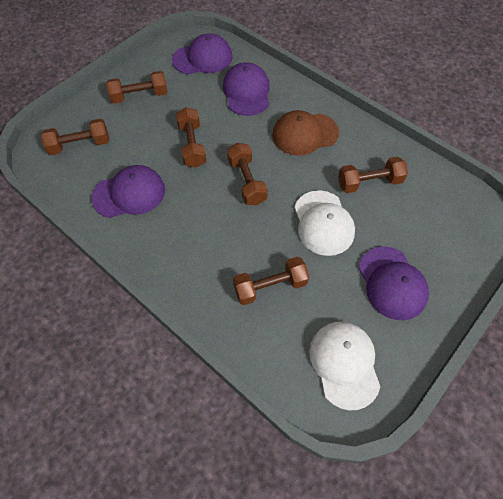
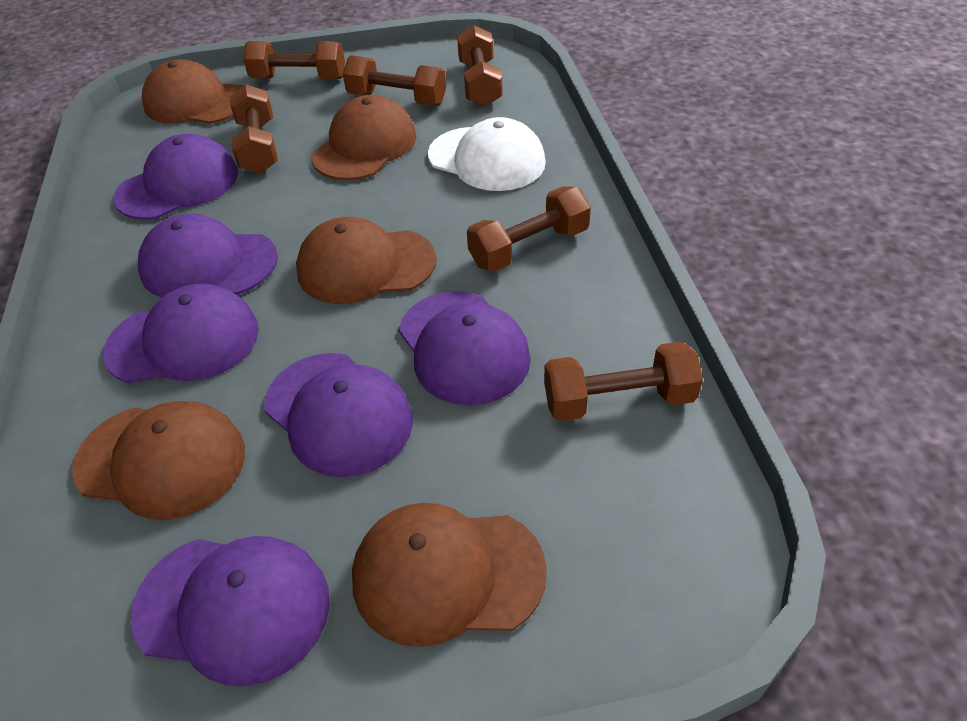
brown cap: [272,110,339,156] = 1 -> [72,401,245,520] [142,59,243,124] [296,217,437,304] [312,95,417,180] [352,503,547,647] = 5
purple cap: [91,165,165,218] [172,33,233,74] [223,62,270,116] [359,246,429,320] = 4 -> [103,283,259,384] [114,134,238,220] [131,536,330,686] [138,214,278,298] [264,353,413,477] [399,291,531,405] = 6
white cap: [294,190,355,256] [309,322,380,410] = 2 -> [428,117,546,191] = 1

